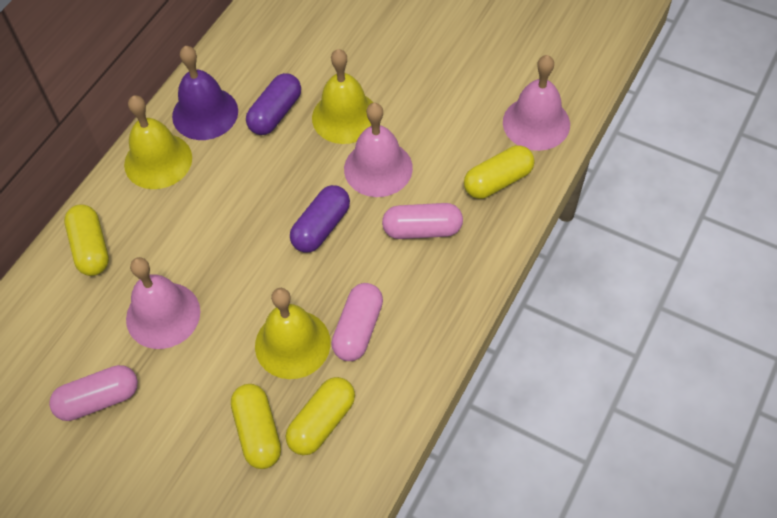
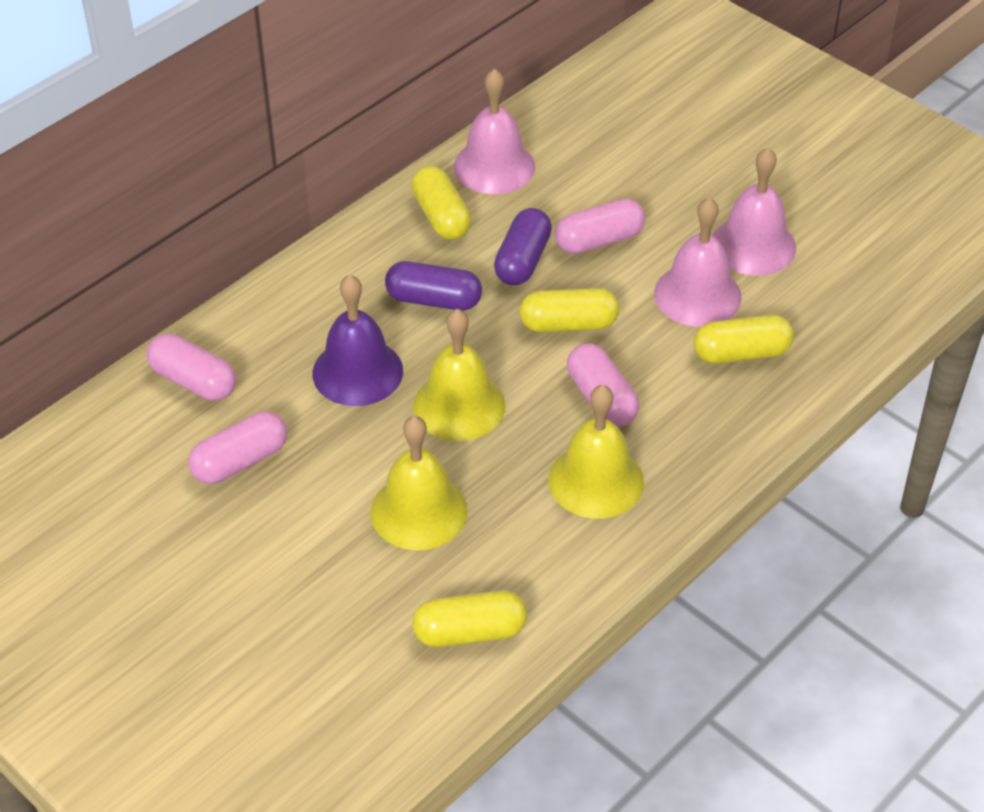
pink capsule: [49,365,138,421] [331,283,383,361] [382,203,463,239] = 3 -> [147,334,236,401] [188,411,287,484] [555,198,645,254] [567,343,639,427] = 4

